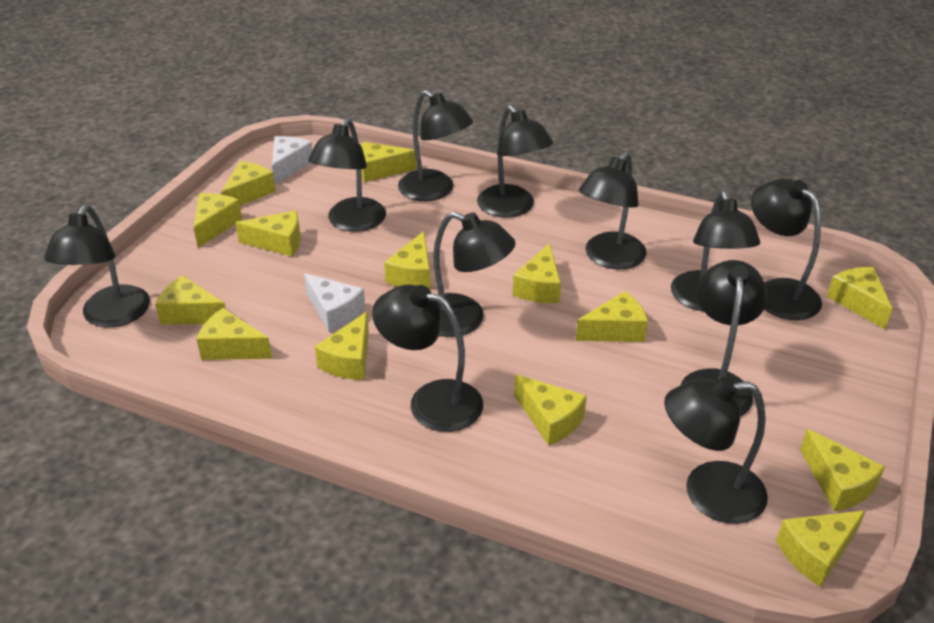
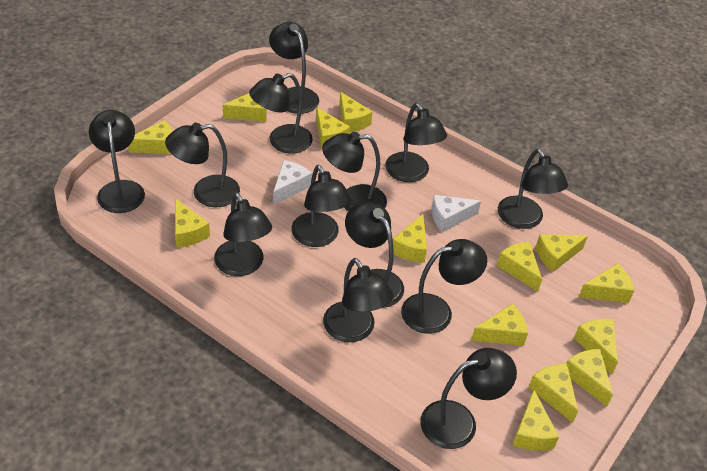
black lamp: [44,205,150,327] [308,118,386,232] [372,285,483,432] [398,90,473,201] [433,212,516,337] [477,105,553,218] [579,152,646,269] [664,377,768,524] [671,190,760,311] [681,260,768,417] [751,178,822,320] = 11 -> [89,110,145,213] [165,123,240,207] [214,192,272,276] [249,73,313,154] [269,22,319,114] [291,165,351,247] [322,132,387,211] [323,258,394,342] [345,202,404,308] [385,103,447,182] [401,239,487,334] [420,348,517,449] [498,149,568,229] = 13

